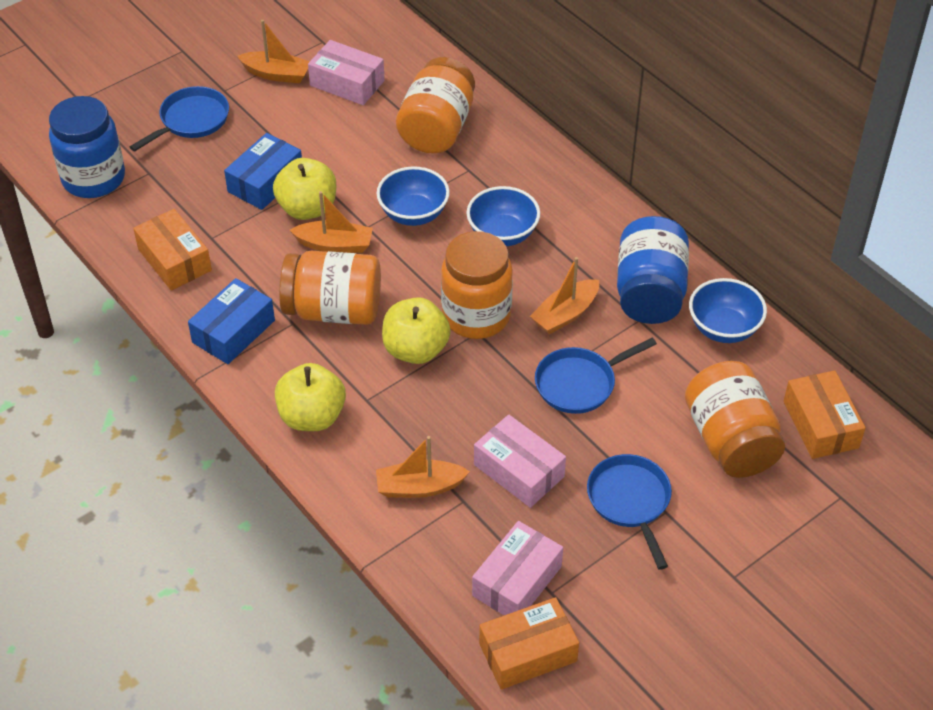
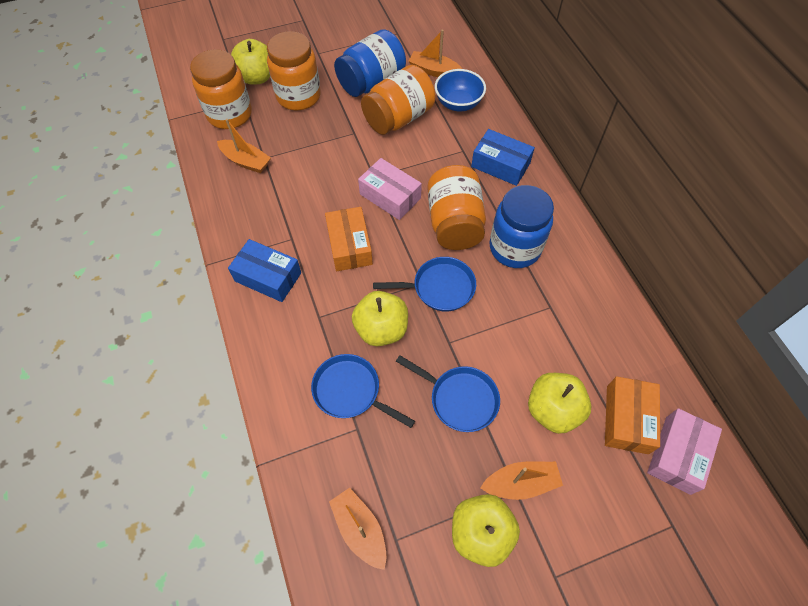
blue bowl: [377,166,450,226] [467,186,540,246] [689,278,767,343] = 3 -> [435,69,486,111] = 1
orange box: [133,209,212,290] [479,597,579,690] [784,370,866,459] = 3 -> [325,207,373,271] [605,376,660,454] = 2
pink box: [308,40,385,105] [472,521,563,615] [474,415,566,508] = 3 -> [358,158,422,220] [647,408,722,495] = 2
yellow apple: [273,158,336,220] [275,363,346,431] [382,297,451,364] = 3 -> [231,39,270,85] [352,291,408,346] [452,494,520,567] [528,373,591,434] = 4

